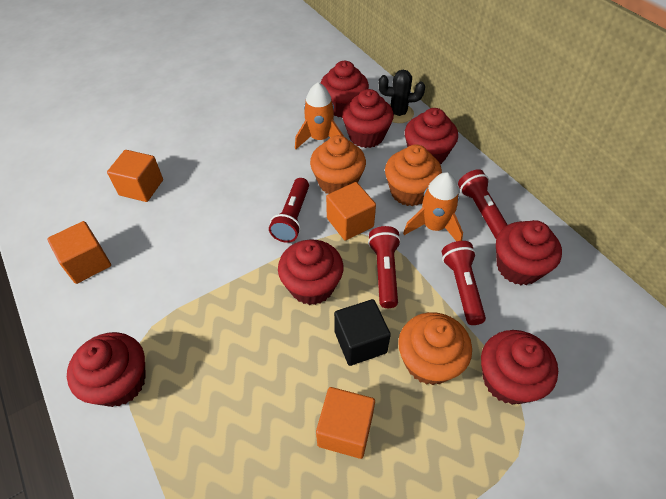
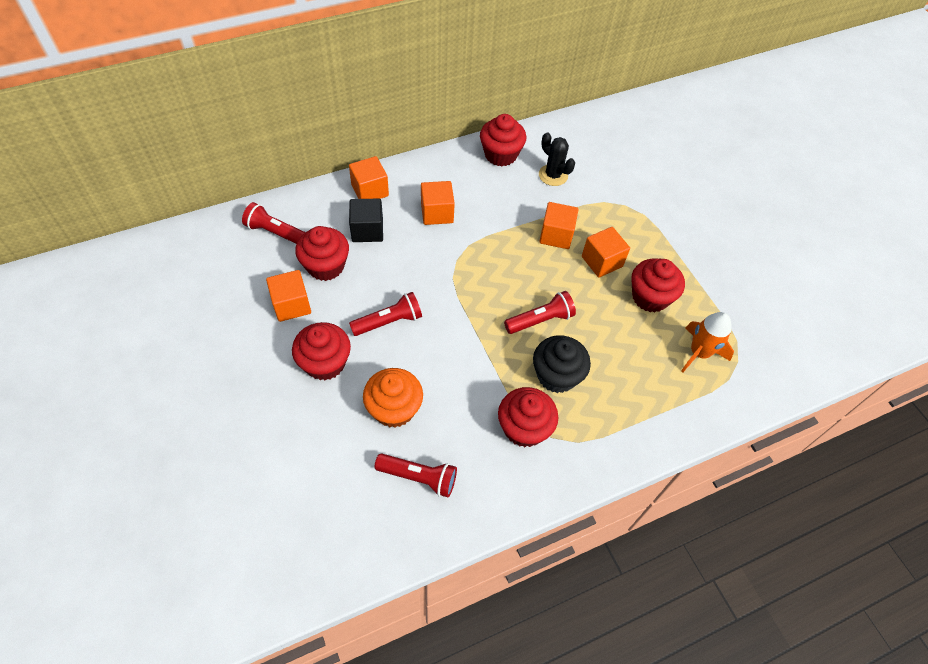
black cupcake: none = 0 -> [533,335,591,393] = 1
orange cube: [47,221,111,284] [107,150,163,202] [316,387,375,459] [326,182,376,241] = 4 -> [266,270,311,322] [349,156,389,199] [421,181,455,225] [539,202,578,249] [582,227,630,277] = 5
orange cupcake: [310,135,366,194] [385,144,442,206] [398,312,472,385] = 3 -> [363,368,423,428] = 1
orange rocket: [295,82,344,149] [403,172,463,241] = 2 -> [681,312,734,372] = 1
red cupcake: [67,332,146,407] [278,240,343,305] [320,61,369,118] [342,89,394,148] [405,108,458,164] [481,330,558,405] [496,220,562,285] = 7 -> [292,322,351,381] [295,226,349,281] [480,114,526,166] [498,387,558,447] [631,258,685,312] = 5

